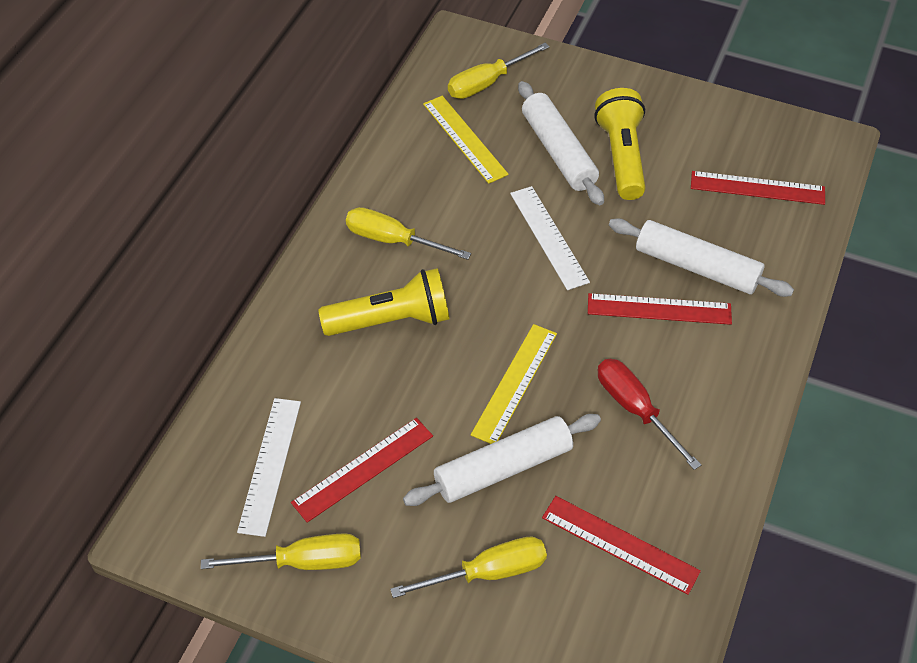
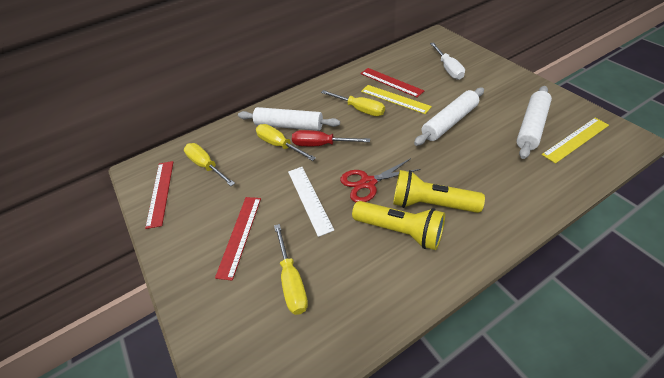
red ruler: [291,418,433,523] [542,496,701,595] [588,293,732,325] [691,171,825,205] = 4 -> [145,161,173,229] [215,197,261,281] [361,68,424,97] = 3
red scissors: none = 0 -> [340,158,421,202] = 1
white ruler: [237,398,301,537] [510,186,590,290] = 2 -> [288,167,334,237] = 1
white screwdriver: none = 0 -> [430,42,465,80] = 1

